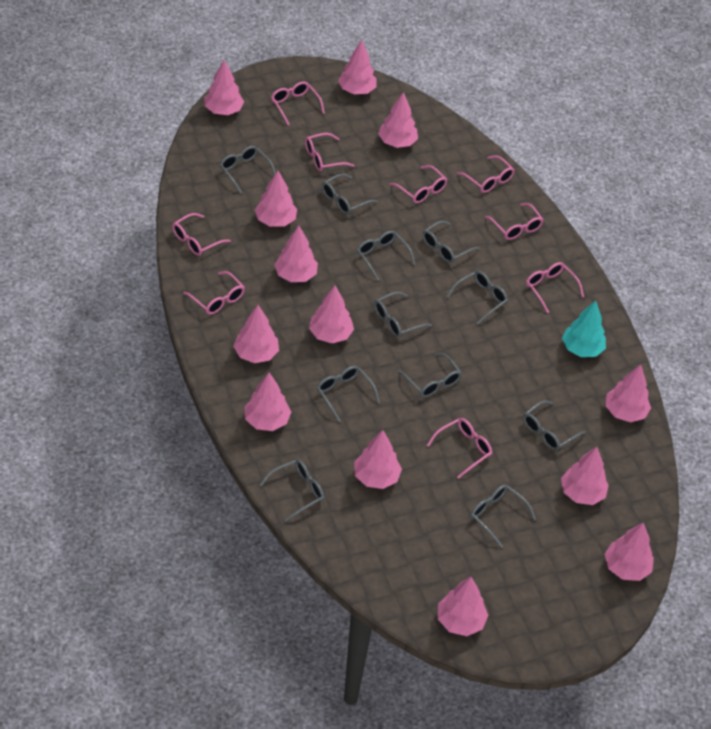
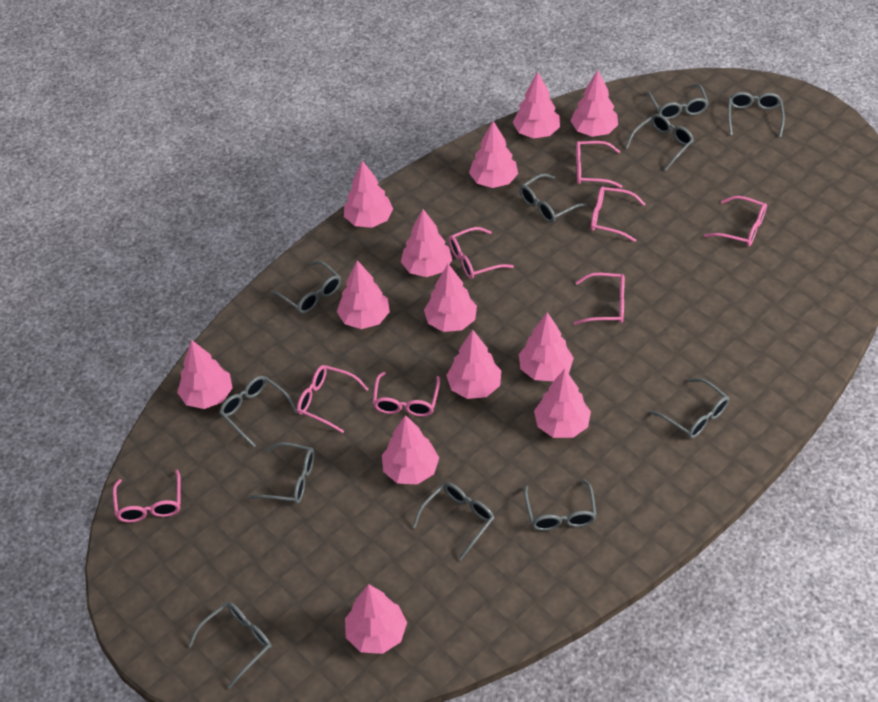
pink glasses: [172,213,231,256] [183,271,245,315] [271,82,325,125] [305,133,355,171] [390,165,448,203] [427,418,492,478] [457,156,515,193] [485,203,544,240] [526,262,584,313] = 9 -> [113,470,181,523] [297,365,369,433] [373,372,440,417] [449,227,514,279] [574,273,625,325] [576,141,623,188] [591,187,645,242] [704,196,767,247] = 8
turquoise tree: [562,300,606,357] = 1 -> none = 0

